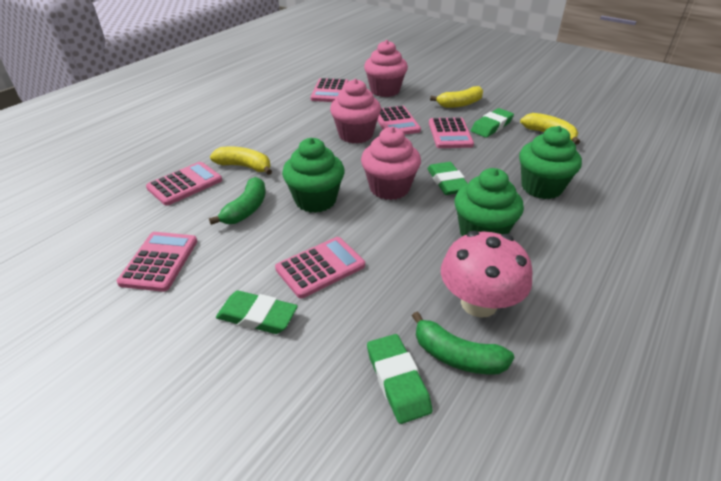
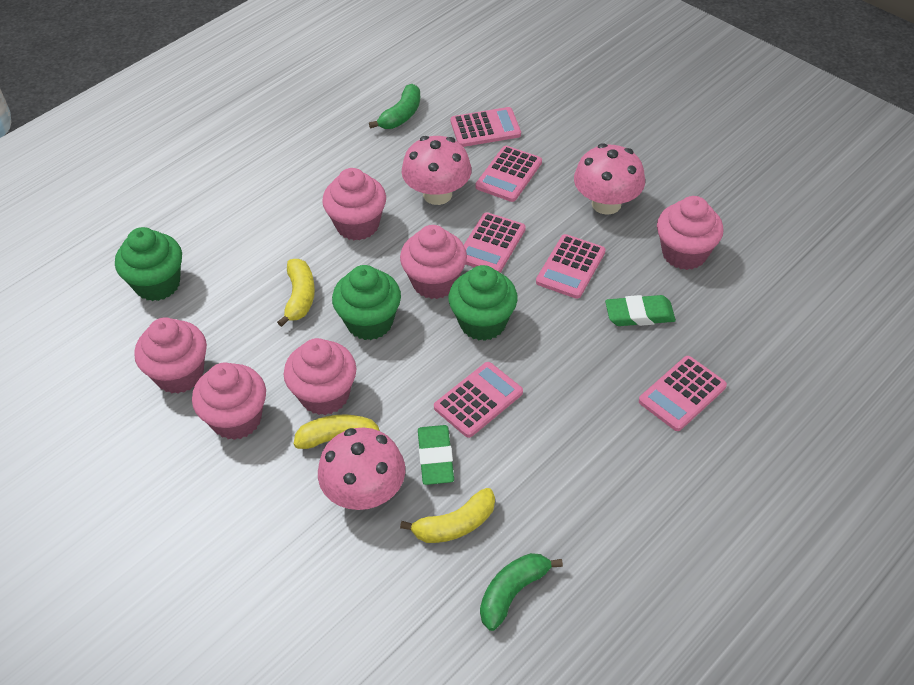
green eraser: [216,291,298,334] [367,334,432,424] [427,162,468,195] [471,108,514,138] = 4 -> [418,425,454,485] [605,295,676,326] = 2
pink cupcake: [330,79,381,144] [361,127,421,200] [364,40,408,97] = 3 -> [134,317,207,394] [192,363,266,440] [284,338,356,415] [322,168,386,241] [400,225,467,299] [657,196,724,270] = 6
pink mushroom: [441,231,533,318] = 1 -> [318,427,405,510] [402,136,472,205] [574,143,645,215] = 3

